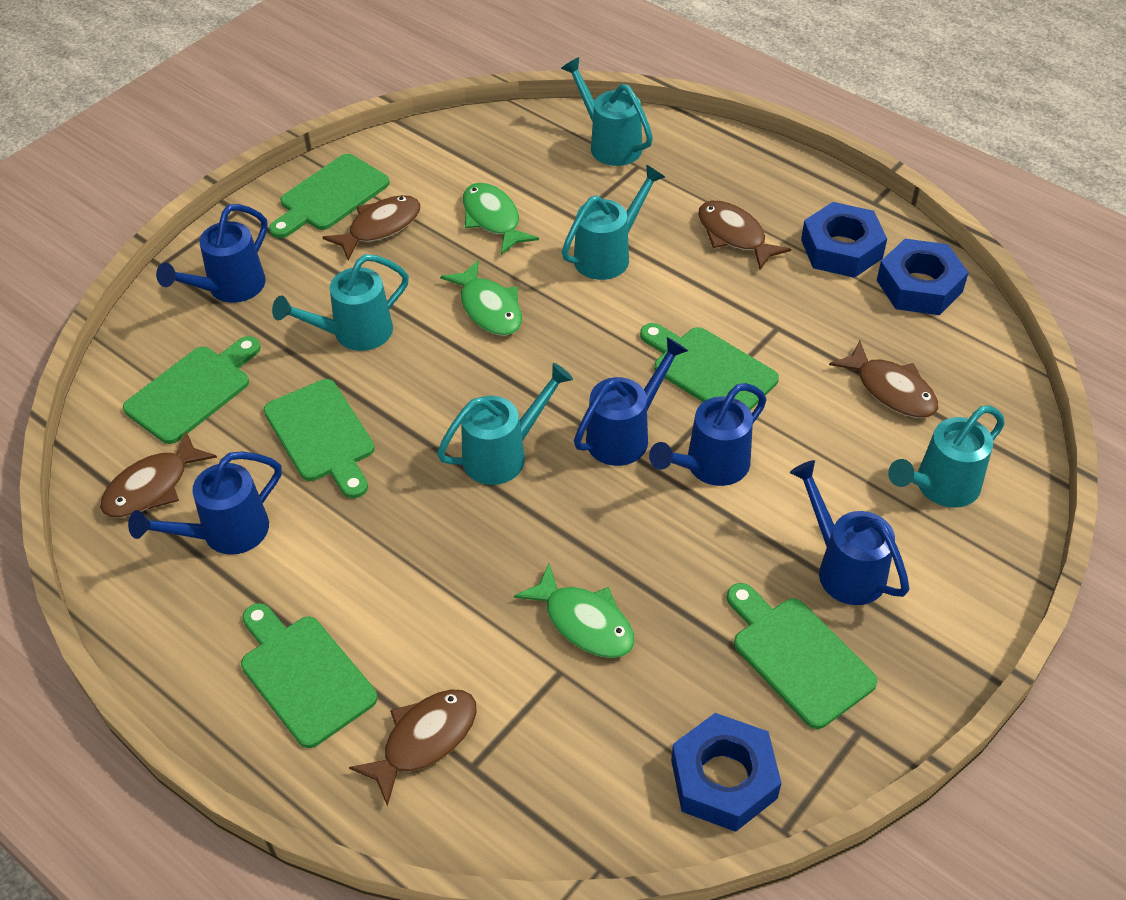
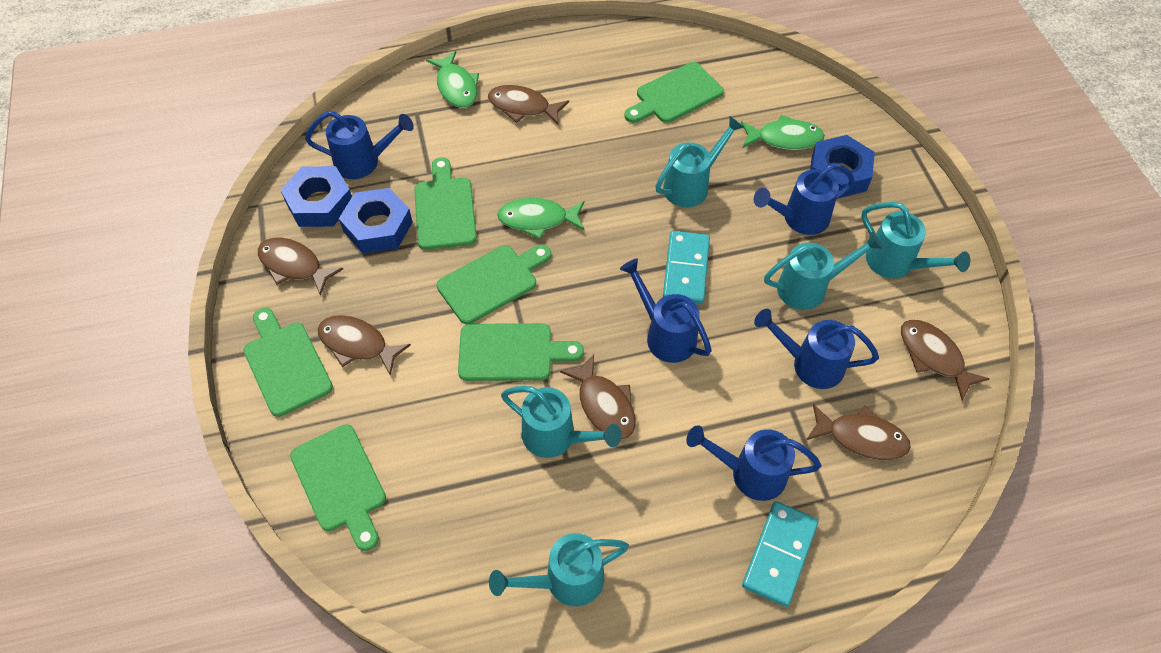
brown fish: [100,431,217,518] [322,195,421,260] [349,690,477,807] [698,201,791,270] [829,341,939,418] = 5 -> [257,238,343,296] [317,315,411,376] [488,85,569,125] [560,354,636,440] [806,404,911,460] [901,320,990,400] = 6
turquoise domino: none = 0 -> [663,231,710,304] [742,501,818,607] = 2

